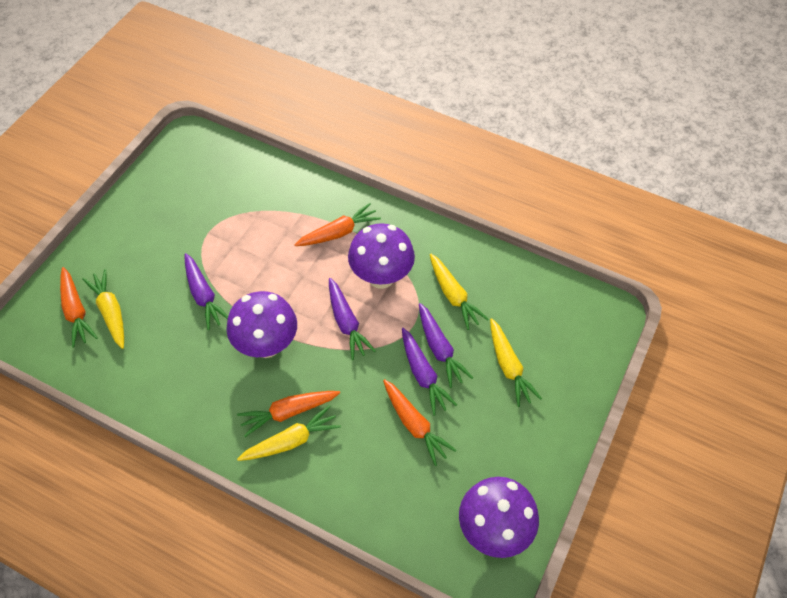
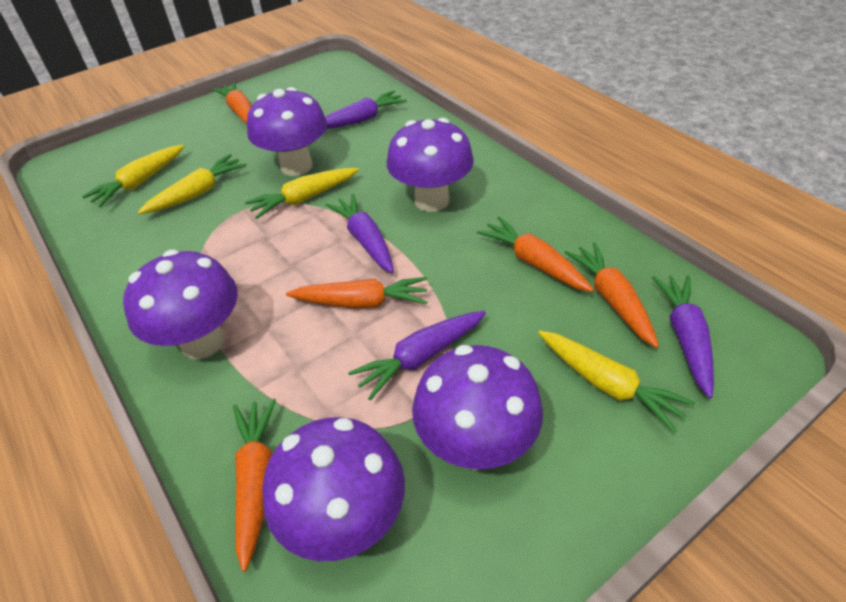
orange carrot: [60,267,98,348] [237,391,340,437] [294,203,381,246] [383,379,456,466] = 4 -> [212,82,252,125] [233,398,276,572] [286,277,427,309] [477,216,594,292] [564,242,659,348] = 5
purple mushroom: [226,291,297,358] [348,223,415,289] [459,477,539,558] = 3 -> [123,250,238,359] [247,87,327,176] [262,417,405,561] [387,118,474,212] [412,345,543,470] = 5

